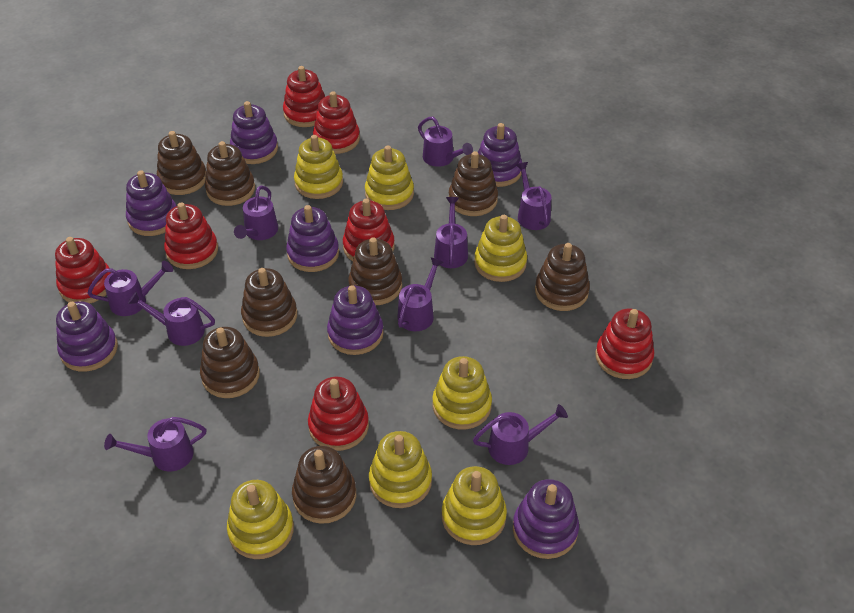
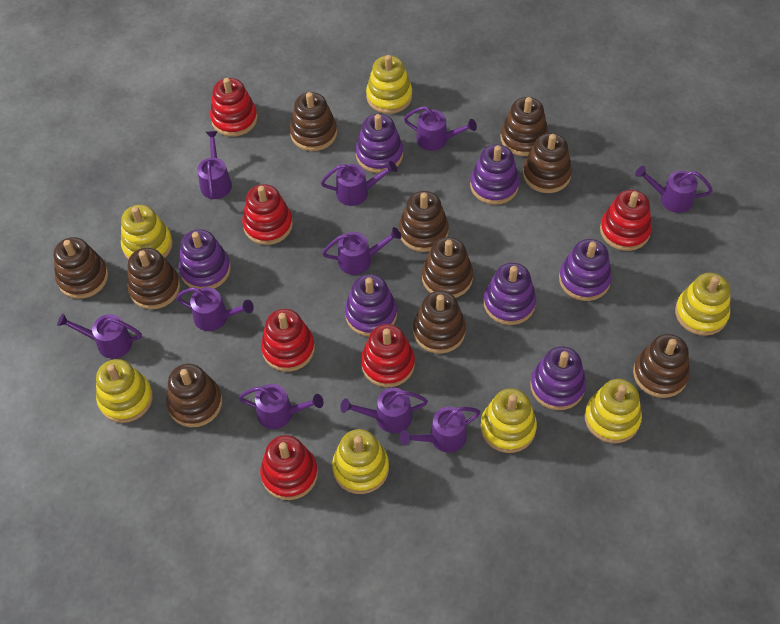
brown stacking toy: [157,131,206,195] [200,327,260,398] [205,141,255,206] [241,268,297,337] [292,446,356,524] [348,237,402,305] [449,151,498,216] [535,243,590,311] = 8 -> [54,237,108,299] [127,248,180,309] [166,364,222,427] [290,92,337,151] [399,191,449,252] [413,291,466,354] [422,237,473,298] [500,97,549,156] [523,133,572,193] [633,334,690,398] = 10
purple watering can: [88,261,173,316] [104,417,207,471] [128,292,215,346] [234,186,278,240] [397,257,443,331] [418,117,473,167] [434,197,468,268] [473,404,568,465] [516,162,551,230] = 9 -> [57,313,142,359] [176,287,254,331] [197,131,232,199] [238,384,324,429] [321,161,397,206] [322,227,401,275] [340,388,428,433] [399,407,480,453] [404,106,477,151] [635,166,713,213] = 10
red stacking toy: [55,237,111,304] [164,202,218,269] [283,66,325,127] [308,377,369,451] [313,91,360,154] [343,199,395,261] [595,309,654,379] = 7 -> [210,78,258,137] [242,184,293,245] [260,435,318,500] [261,309,315,372] [361,324,415,387] [600,190,652,251] = 6

